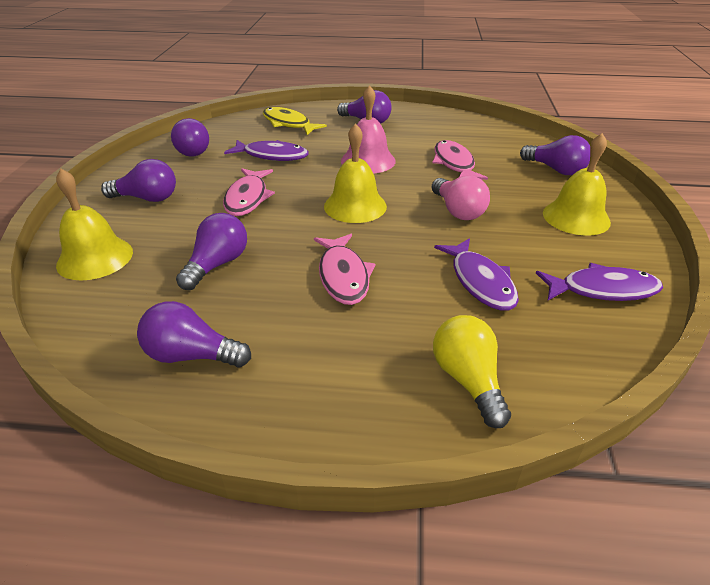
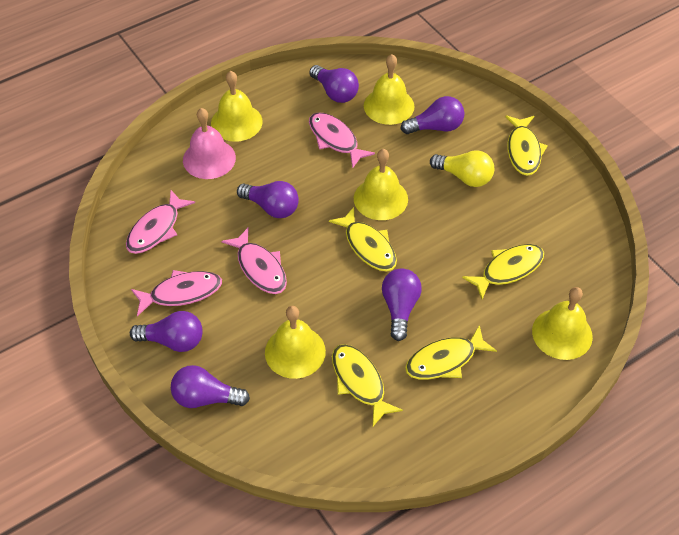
pink fish: [223,168,275,216] [314,234,376,305] [432,140,488,180] = 3 -> [126,190,195,254] [131,270,222,316] [221,228,287,294] [309,112,375,168] = 4
pink light bulb: [432,175,490,220] = 1 -> none = 0
purple fish: [224,140,309,161] [434,238,519,311] [536,263,663,301] = 3 -> none = 0
yellow bell: [56,169,133,280] [324,123,387,223] [543,133,611,235] = 3 -> [211,71,262,142] [265,306,326,379] [354,149,408,220] [364,54,414,125] [532,287,593,360] = 5
yellow fish: [263,107,327,135] = 1 -> [329,207,397,271] [332,344,403,426] [405,325,497,380] [462,244,544,299] [505,116,548,176] = 5

